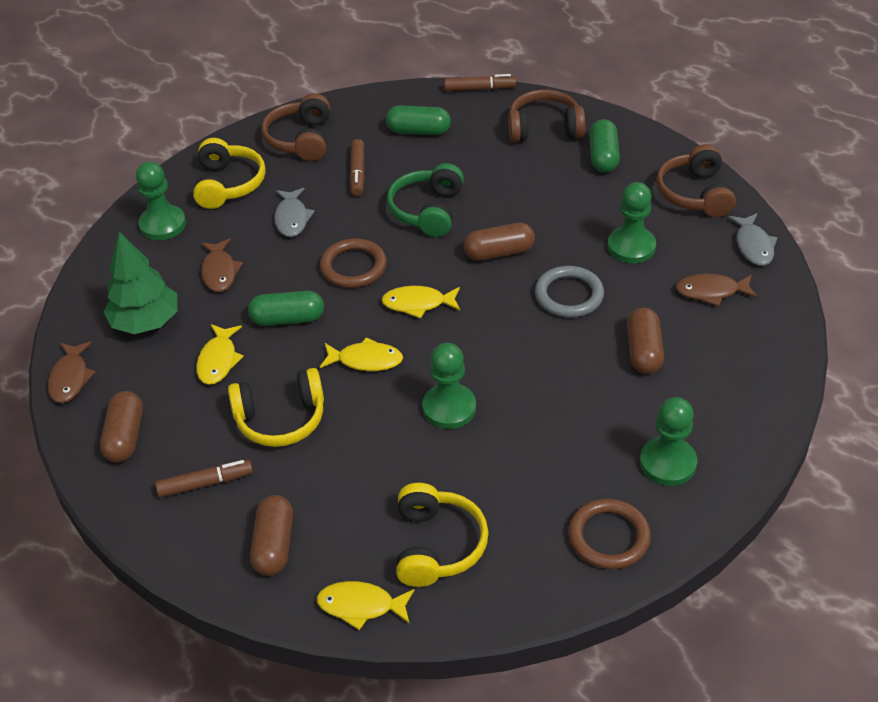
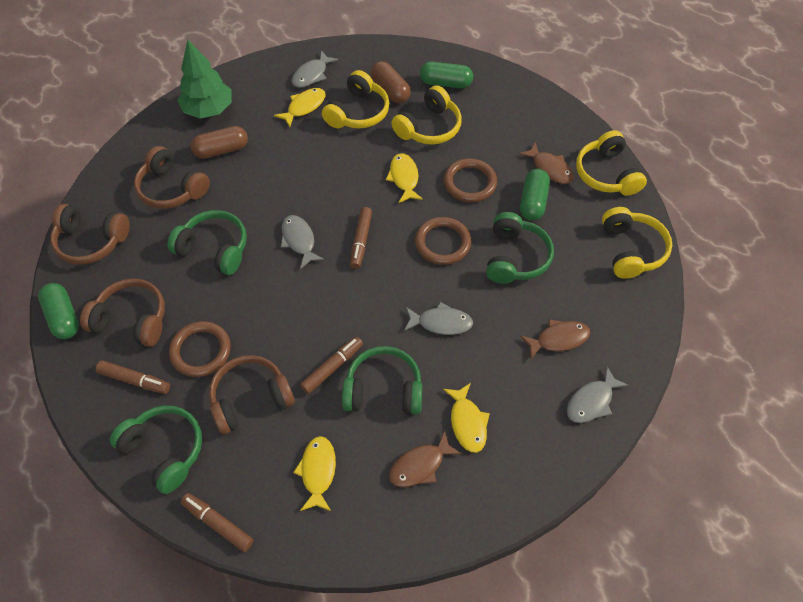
brown capsule: [100,391,143,463] [250,495,293,576] [464,223,535,261] [627,308,664,374] = 4 -> [191,126,248,159] [371,61,411,103] = 2
brown headphones: [262,93,330,161] [508,89,586,142] [656,144,736,217] = 3 -> [50,204,130,265] [80,279,165,347] [134,146,210,209] [209,355,295,434] = 4
brown marker: [155,460,253,498] [350,139,365,196] [444,74,516,91] = 3 -> [96,360,170,394] [181,493,253,552] [300,336,363,394] [350,207,372,269] = 4
brown ring: [320,239,387,288] [568,499,651,570] = 2 -> [169,321,231,377] [415,217,471,265] [444,159,497,202] = 3
green headphones: [387,163,464,237] = 1 -> [110,405,202,494] [167,210,247,275] [342,346,423,415] [486,212,554,284] = 4
green pawn: [136,162,186,240] [422,343,476,429] [608,182,656,263] [640,397,697,486] = 4 -> none = 0
grey fish: [274,188,315,237] [728,213,778,266] = 2 -> [281,215,325,269] [292,50,338,88] [404,302,473,335] [567,367,629,423] = 4
grey ring: [535,266,604,318] = 1 -> none = 0
yellow headphones: [193,138,266,209] [228,368,324,447] [396,483,489,587] = 3 -> [322,70,389,129] [391,85,462,145] [576,130,647,196] [602,207,672,279] = 4

